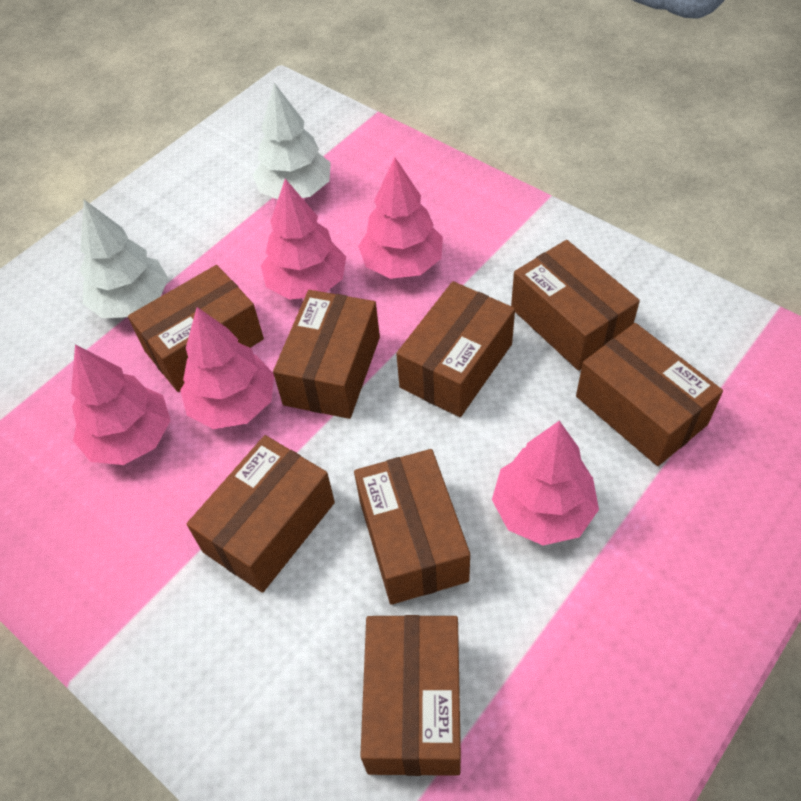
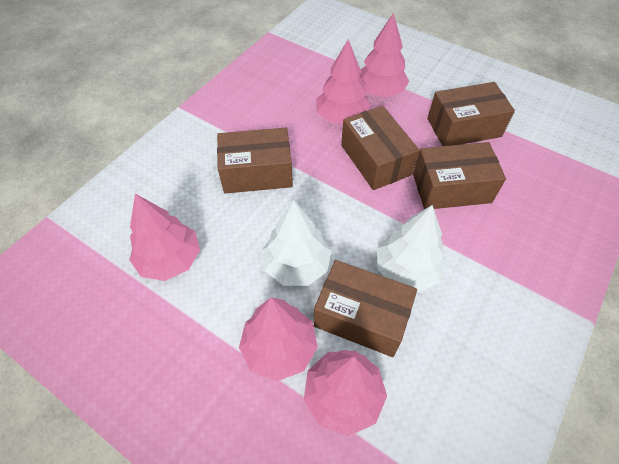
brown box: [128,265,264,392] [187,435,335,593] [273,290,380,419] [354,449,470,605] [360,615,461,776] [396,281,515,417] [511,240,640,371] [576,323,723,466] = 8 -> [217,128,293,193] [314,260,417,357] [341,106,419,190] [413,142,506,209] [428,82,515,146] = 5

